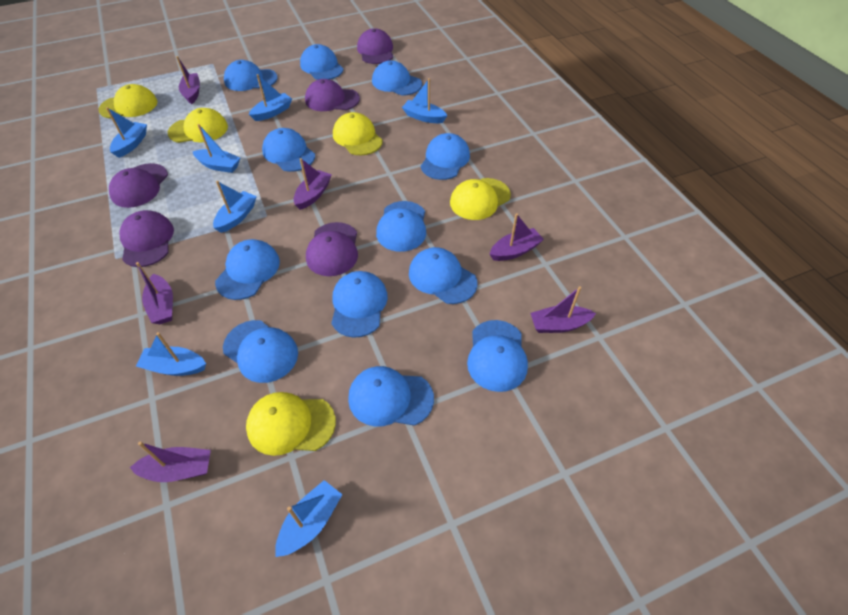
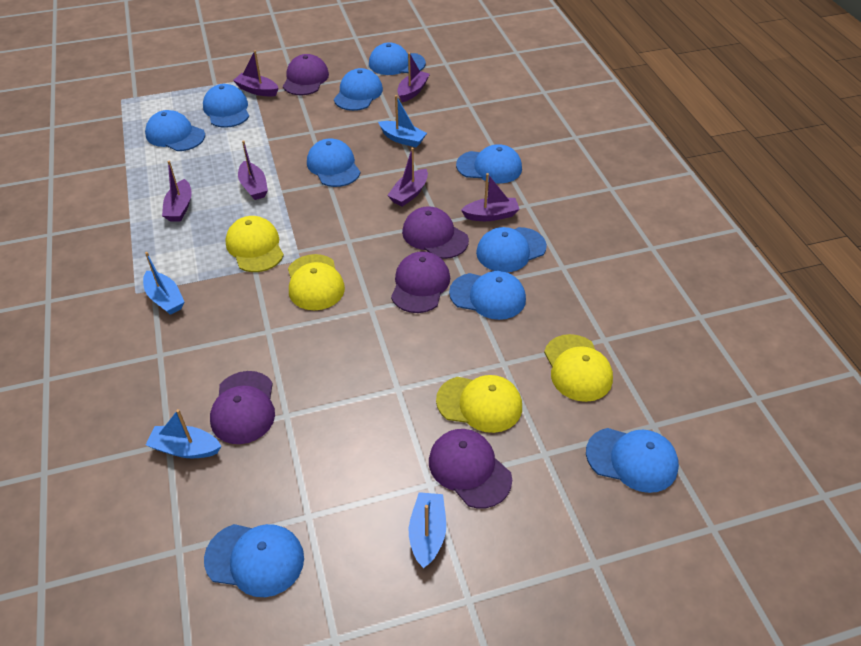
blue boat: [106,107,147,158] [136,332,206,376] [193,124,240,173] [213,181,257,233] [249,74,292,121] [275,480,343,557] [402,78,447,123] = 7 -> [143,252,184,315] [146,409,221,458] [378,95,427,147] [409,492,446,568] = 4
blue cap: [215,239,280,300] [223,320,298,383] [224,60,278,91] [262,128,315,172] [300,44,344,80] [331,271,388,338] [348,366,434,426] [372,60,422,96] [376,201,426,252] [409,247,477,304] [420,133,470,180] [467,320,528,392] = 12 -> [145,110,205,151] [203,84,249,128] [204,524,304,597] [307,139,360,187] [334,68,383,111] [369,42,426,75] [449,271,526,320] [456,144,522,183] [476,227,547,272] [586,428,679,493] = 10
yellow cap: [98,84,158,118] [168,108,228,143] [246,392,336,456] [333,112,383,155] [450,178,511,220] = 5 -> [225,216,284,272] [288,254,345,310] [436,375,522,433] [544,334,613,402] = 4

